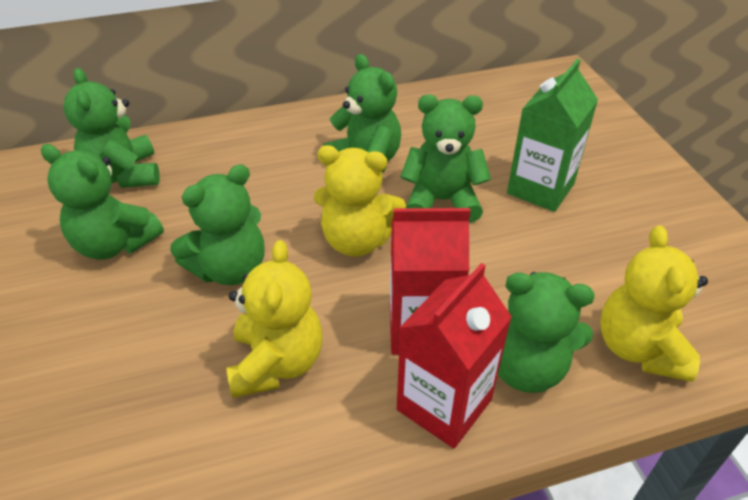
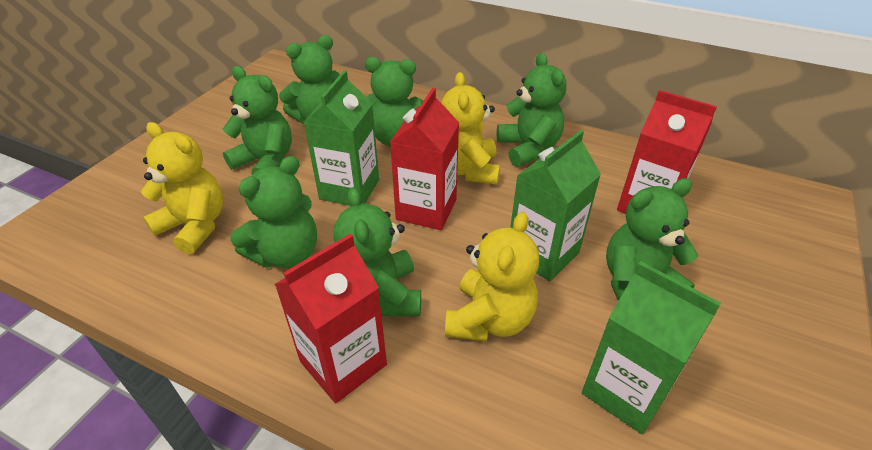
green carton: [507,59,598,212] = 1 -> [303,70,379,206] [510,130,601,281] [582,261,721,434] = 3
green teddy bear: [41,144,164,260] [63,68,160,188] [170,164,264,285] [323,54,401,173] [400,94,491,223] [498,272,595,393] = 6 -> [223,66,292,175] [230,156,317,268] [279,35,340,124] [333,187,421,316] [365,57,423,147] [497,53,566,167] [606,178,699,301] = 7
red carton: [390,208,470,355] [397,263,512,448] = 2 -> [275,234,387,403] [390,88,459,230] [617,90,717,214] = 3

